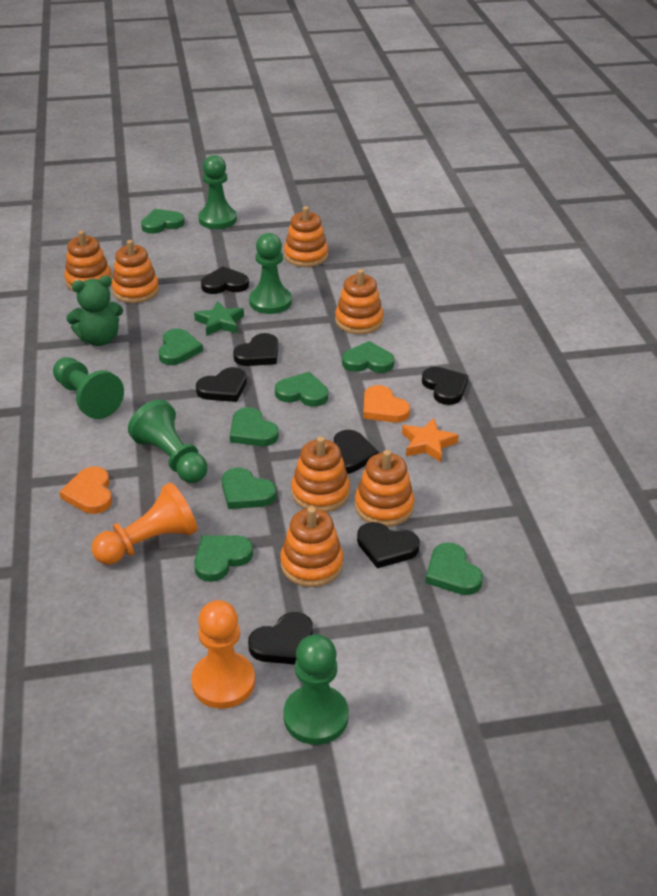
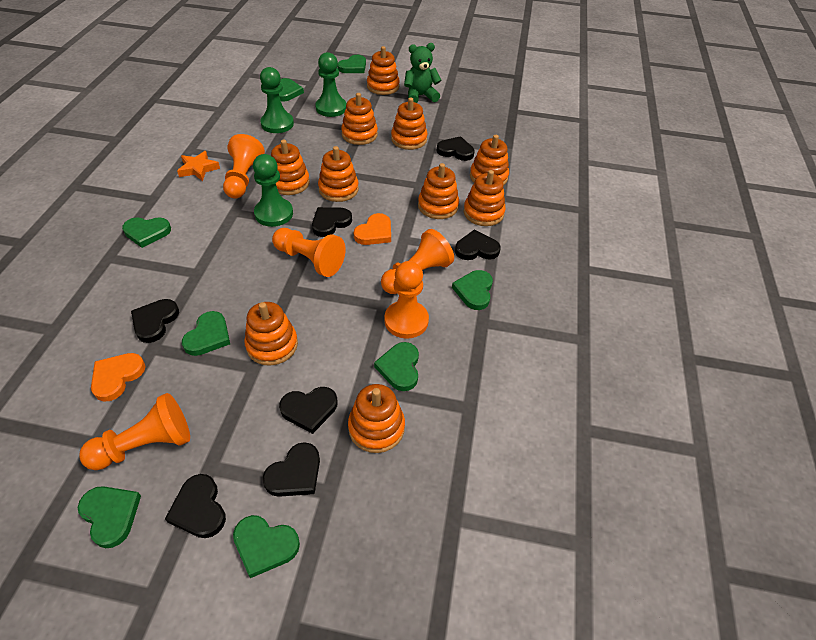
green pawn: [53,357,124,419] [128,400,207,483] [198,155,237,229] [249,233,292,314] [283,634,349,745] = 5 -> [253,154,293,227] [260,67,294,133] [315,52,346,117] = 3
green star: [194,301,244,336] = 1 -> none = 0
orange pawn: [92,483,197,565] [191,600,255,709] = 2 -> [79,393,190,470] [223,134,265,199] [272,228,346,277] [381,229,454,294] [384,261,429,338] = 5
orange stacking toy: [64,230,112,292] [111,240,159,303] [280,507,343,587] [284,206,328,267] [291,436,350,512] [335,269,383,334] [355,450,414,527] = 7 -> [244,302,298,366] [271,140,310,195] [318,146,359,202] [341,93,378,145] [348,384,405,453] [367,46,400,95] [391,98,428,150] [418,163,459,219] [464,170,506,226] [470,135,509,185] = 10

